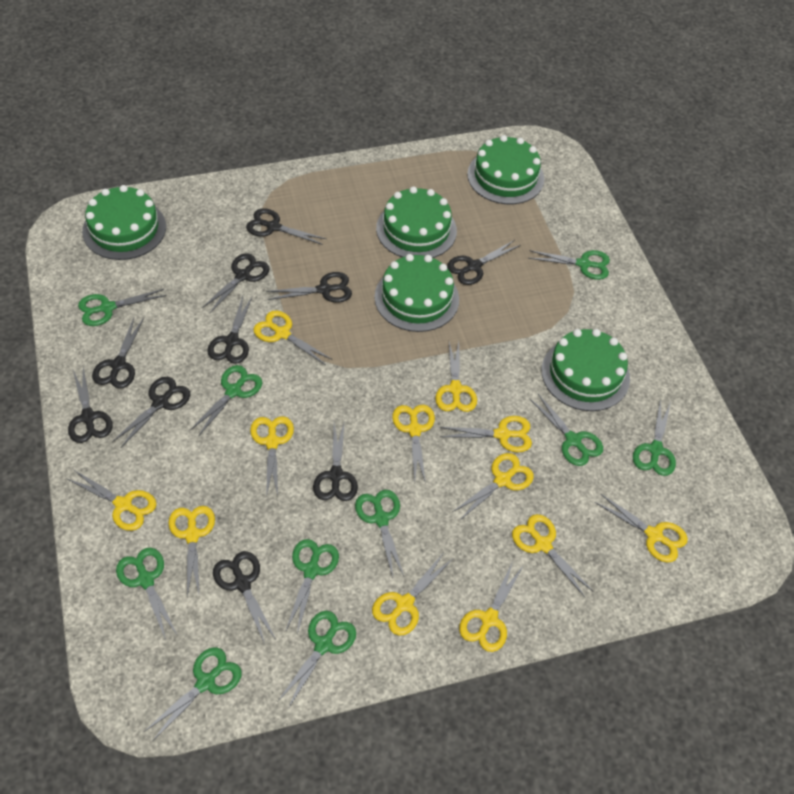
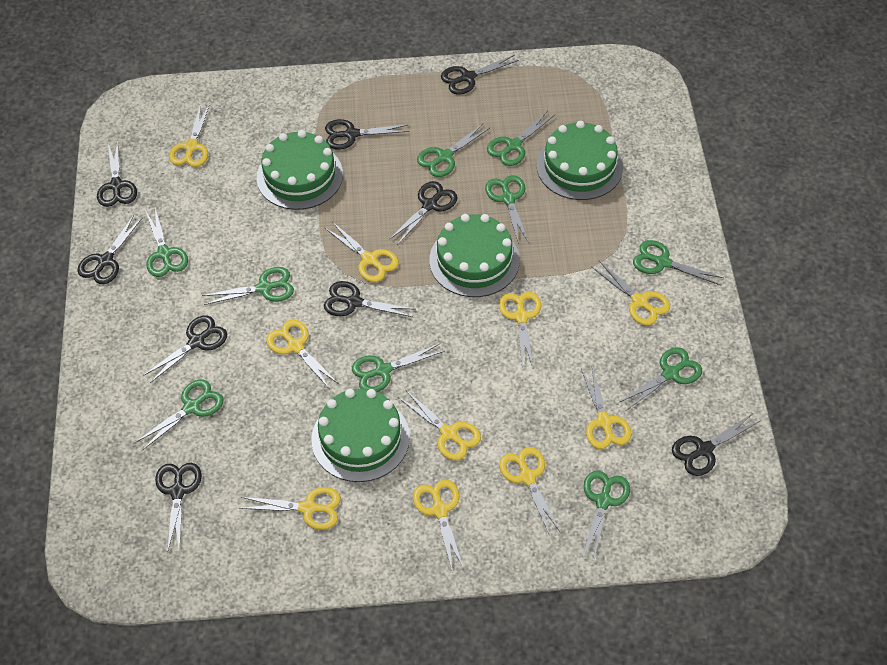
black scissors: [68,367,113,443] [92,318,144,389] [112,377,190,448] [202,253,269,313] [207,295,253,364] [213,551,275,644] [246,208,326,245] [266,272,352,303] [313,420,358,501] [447,240,521,285] = 10 -> [77,215,142,284] [97,140,137,207] [143,316,227,383] [155,463,202,553] [324,281,416,317] [325,119,409,149] [389,181,457,245] [441,55,519,95] [672,414,760,476] = 9
green cake: [82,185,166,260] [374,254,459,332] [376,186,457,258] [467,135,544,204] [542,329,630,411] = 5 -> [257,130,343,210] [311,389,410,482] [429,214,520,297] [537,121,623,200] = 4
yellow scissors: [66,470,157,531] [168,506,215,596] [250,416,294,498] [254,310,331,365] [372,554,453,636] [392,405,435,484] [435,342,477,412] [440,416,532,452] [452,453,534,520] [459,562,524,652] [512,514,594,597] [595,494,688,563] = 12 -> [169,103,210,167] [239,487,341,530] [266,320,339,389] [325,222,399,282] [398,390,481,460] [413,480,464,569] [499,292,541,367] [499,447,560,536] [581,367,632,449] [591,261,670,325] = 10

